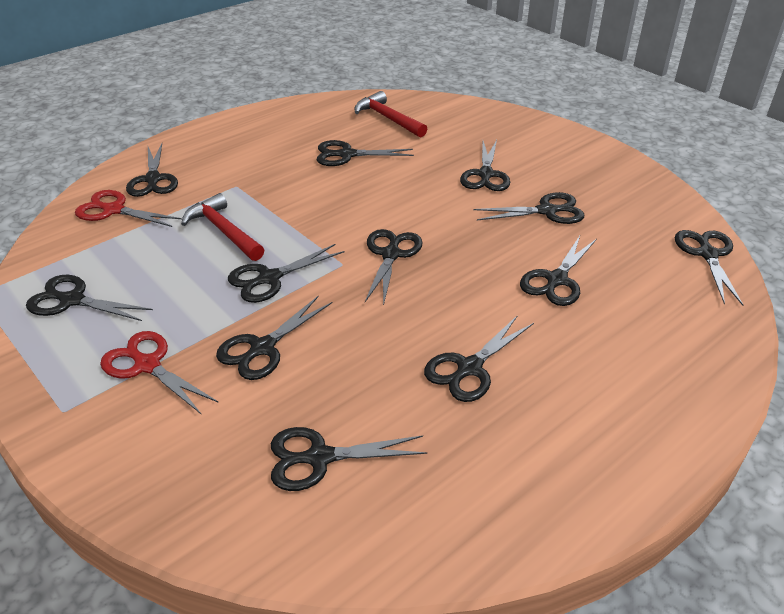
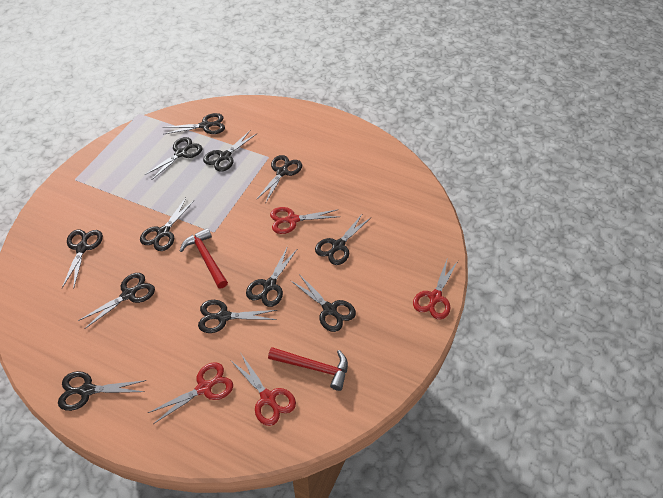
red scissors: [75,190,182,227] [100,331,219,414] = 2 -> [148,362,233,424] [230,354,296,426] [270,207,340,234] [413,257,458,319] = 4

